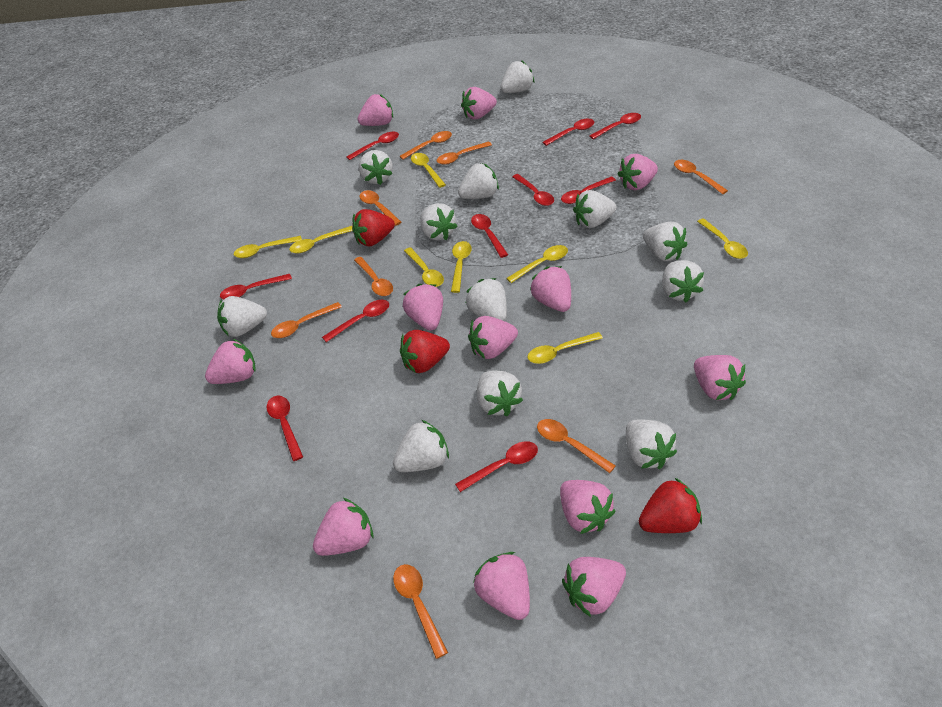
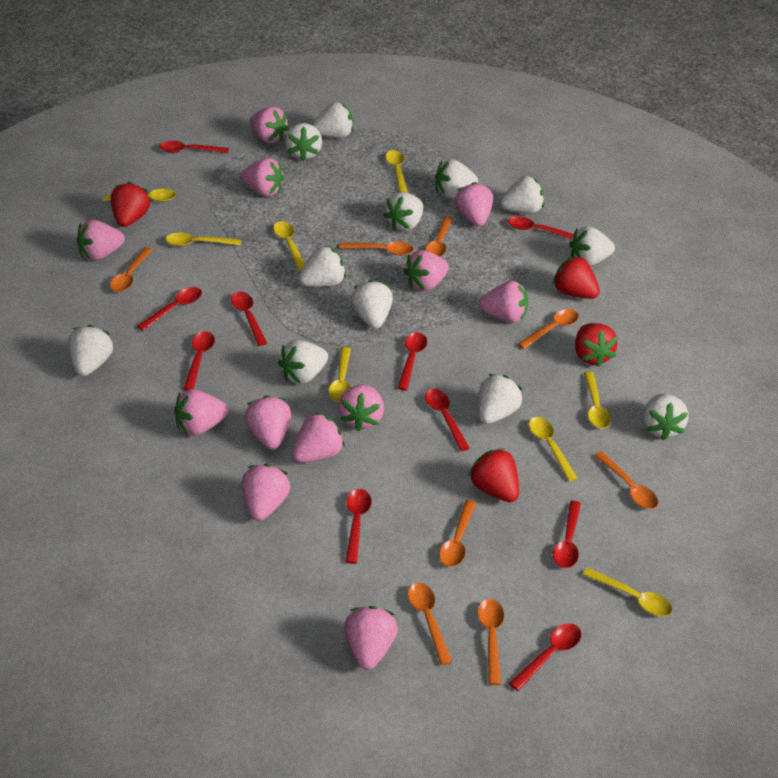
red strawberry: [352,209,395,247] [400,330,450,373] [639,477,702,533] = 3 -> [111,182,150,227] [468,448,519,502] [553,256,600,299] [575,323,618,367] = 4

